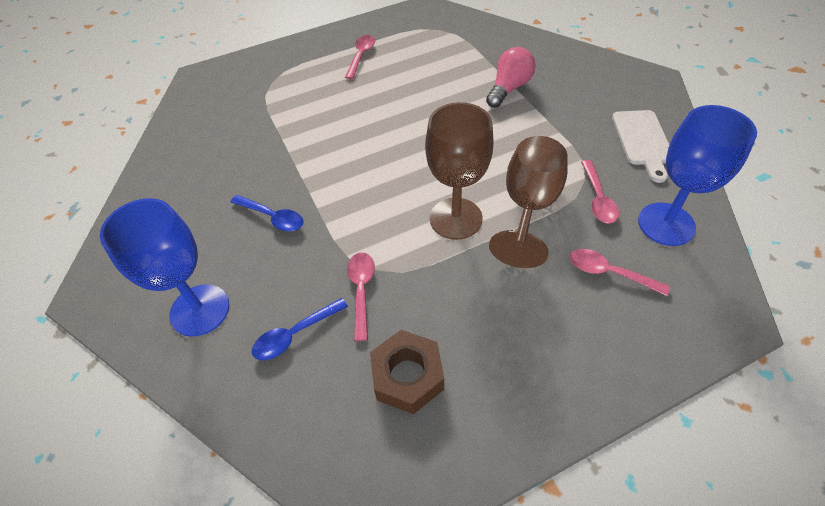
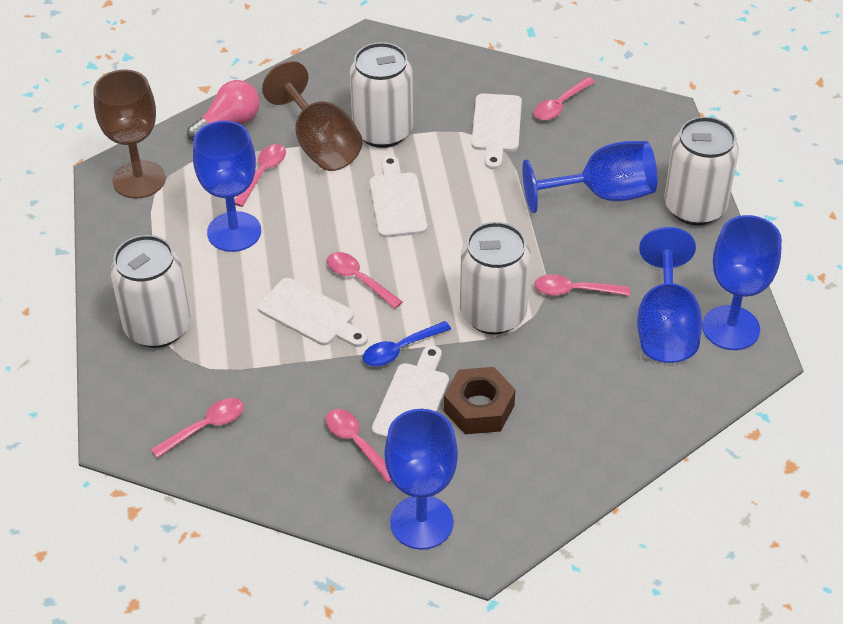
blue goblet: [100,198,229,337] [638,105,757,246] = 2 -> [193,121,261,252] [385,409,458,550] [523,141,657,213] [637,227,702,363] [702,215,782,350] = 5
blue spoon: [231,195,303,231] [252,298,348,360] = 2 -> [363,321,451,366] = 1
pink spoon: [345,35,375,79] [347,253,375,341] [570,249,670,296] [581,160,619,224] = 4 -> [151,398,244,458] [234,144,286,207] [326,409,392,483] [327,252,403,309] [534,77,595,121] [534,274,630,296] = 6
white can: none = 0 -> [110,235,191,348] [350,42,413,148] [460,222,531,334] [664,117,739,225] = 4
white cutting board: [612,110,669,183] = 1 -> [258,278,368,347] [370,156,427,238] [372,345,449,439] [471,94,522,169] = 4

